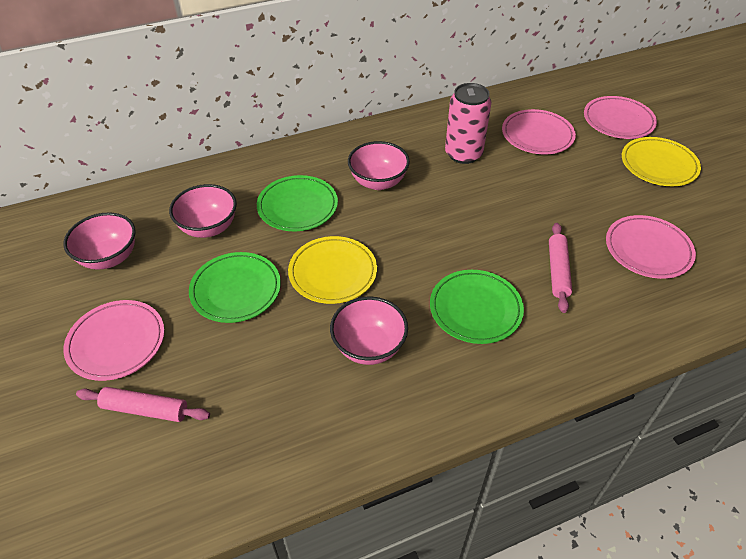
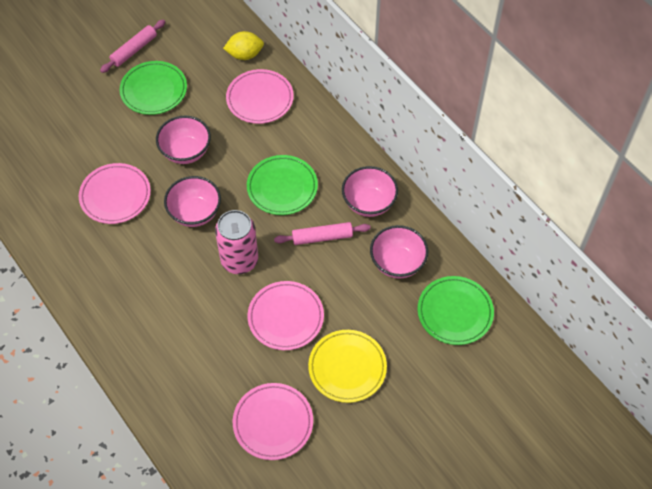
yellow lemon: none = 0 -> [223,31,264,60] = 1
yellow plate: [288,236,377,304] [622,137,701,186] = 2 -> [308,330,387,403] = 1

